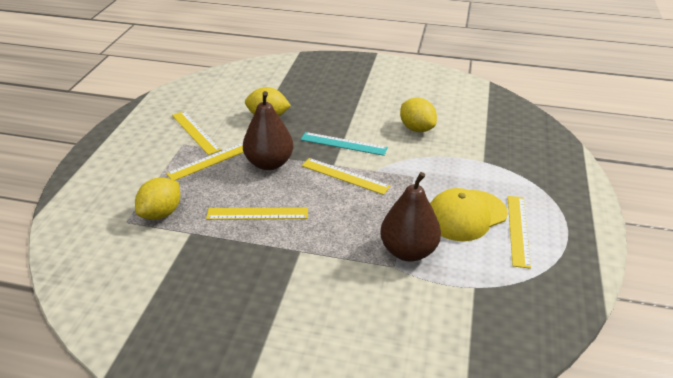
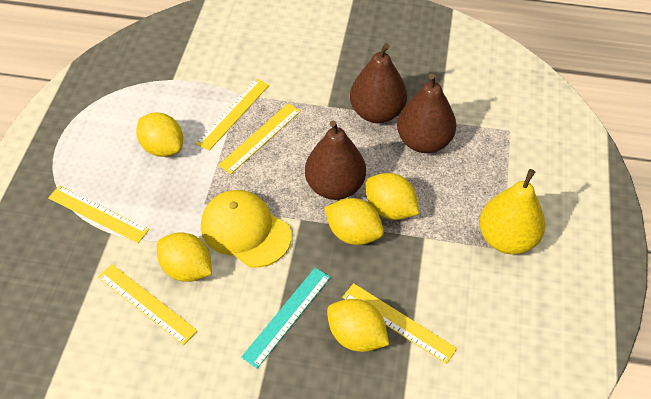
brown pear: [243,91,293,170] [380,172,441,262] = 2 -> [305,121,366,200] [350,43,407,123] [397,74,456,153] = 3
yellow lemon: [135,177,180,220] [245,87,291,116] [400,98,437,132] = 3 -> [136,112,183,157] [157,232,212,282] [324,198,384,245] [327,299,389,352] [365,173,419,220] = 5
yellow pear: none = 0 -> [479,169,545,254] = 1

